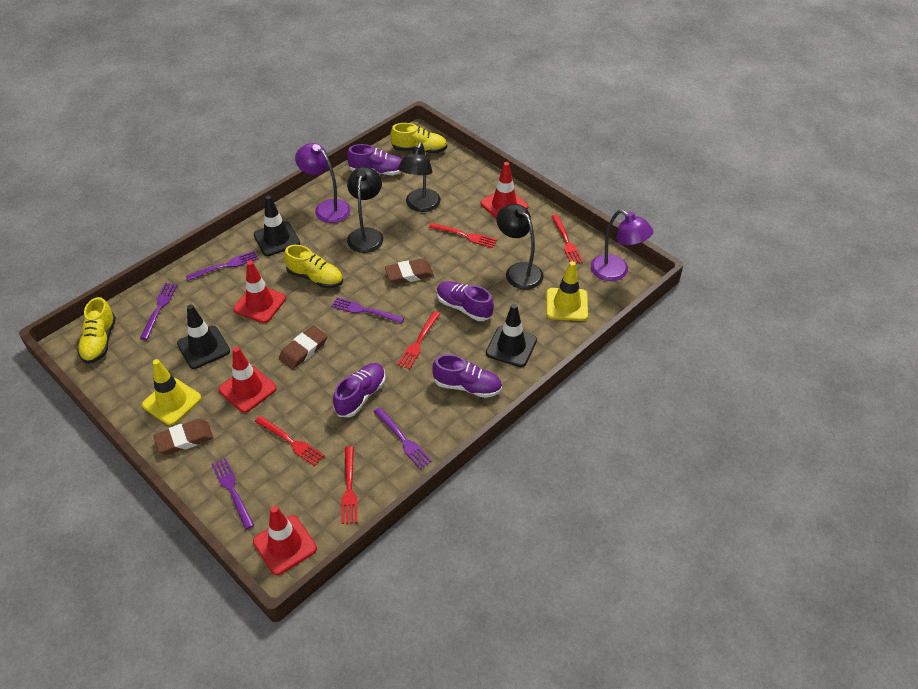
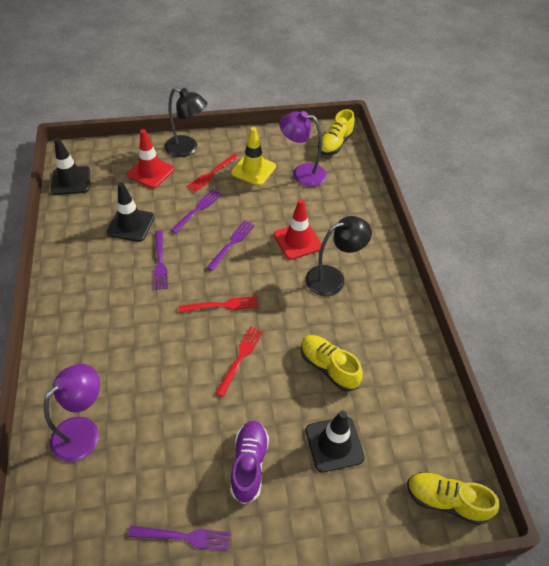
black lamp: [347,167,383,253] [398,142,441,212] [496,204,544,289] = 3 -> [164,88,207,157] [306,216,372,296] = 2
brown eraser: [154,419,213,455] [279,325,328,369] [385,259,434,284] = 3 -> none = 0
purple fork: [140,283,177,340] [186,251,258,281] [212,458,254,530] [331,297,404,323] [373,407,432,469] = 5 -> [128,526,231,551] [154,230,168,290] [171,189,222,234] [207,220,255,271] = 4
purple shoe: [333,363,386,417] [347,144,402,175] [432,354,502,398] [437,281,494,321] = 4 -> [230,421,269,504] = 1
red fork: [255,416,325,466] [342,446,357,524] [397,311,440,370] [429,223,497,248] [551,215,583,264] = 5 -> [179,296,258,313] [187,154,239,192] [215,326,263,397] = 3
red traffic cone: [219,347,277,413] [233,261,286,323] [253,506,317,575] [481,162,528,218] = 4 -> [127,129,174,188] [274,199,322,260] = 2
yellow traffic cone: [142,359,201,425] [546,261,588,321] = 2 -> [231,127,276,186] = 1

